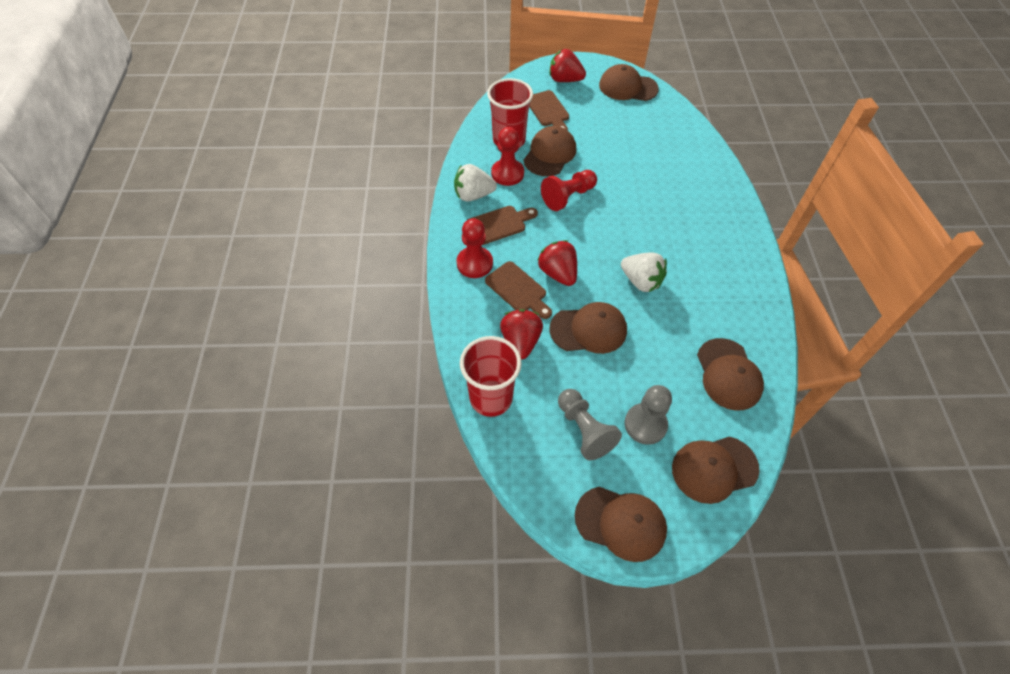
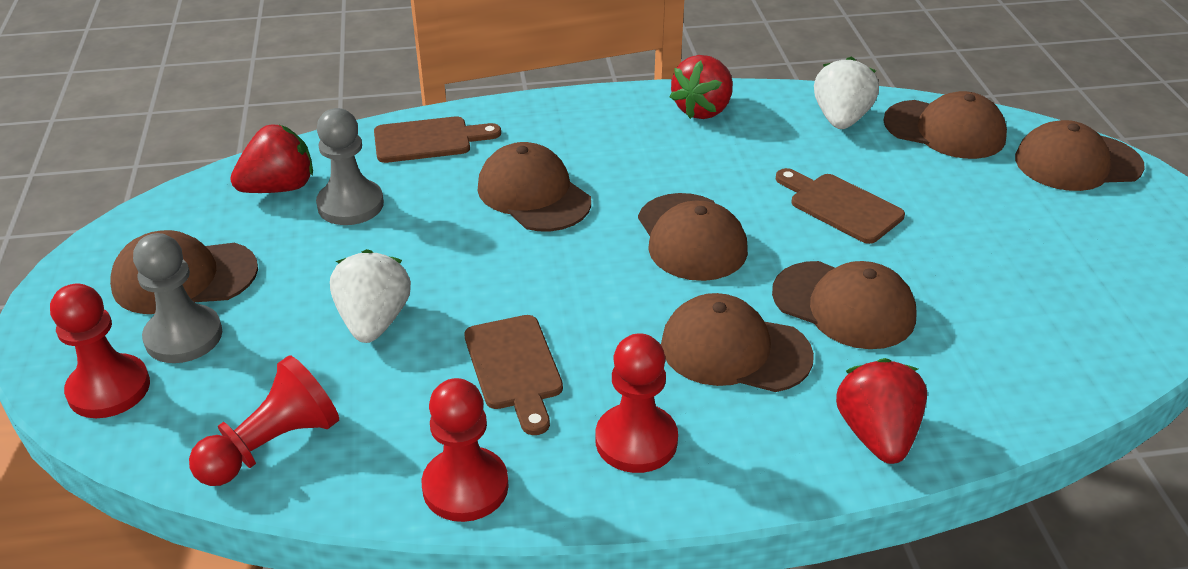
brown cap: [524,126,576,176] [550,302,627,354] [575,487,667,562] [599,64,659,101] [672,437,760,504] [697,338,764,411] = 6 -> [110,230,258,314] [477,142,591,231] [638,193,748,281] [661,293,814,392] [772,261,917,349] [883,91,1007,159] [1015,120,1145,191] = 7
red cup: [460,336,522,417] [487,78,533,148] = 2 -> none = 0
red pawn: [456,218,493,278] [491,127,524,186] [541,170,597,211] = 3 -> [50,283,150,418] [189,355,339,486] [421,378,509,522] [596,333,678,473] = 4

